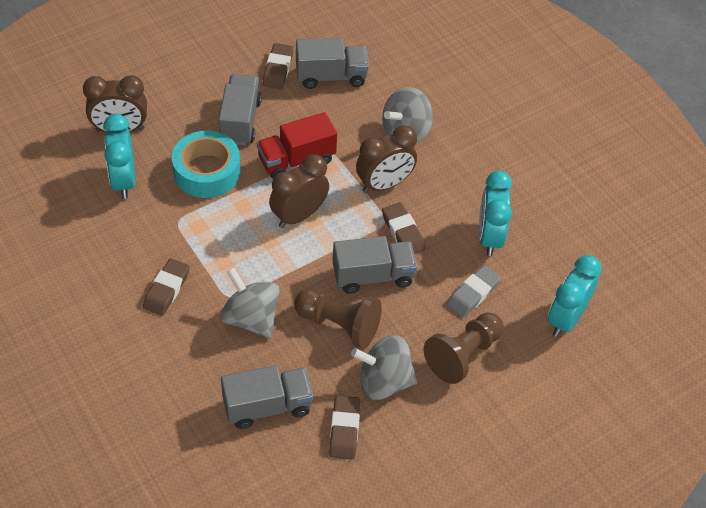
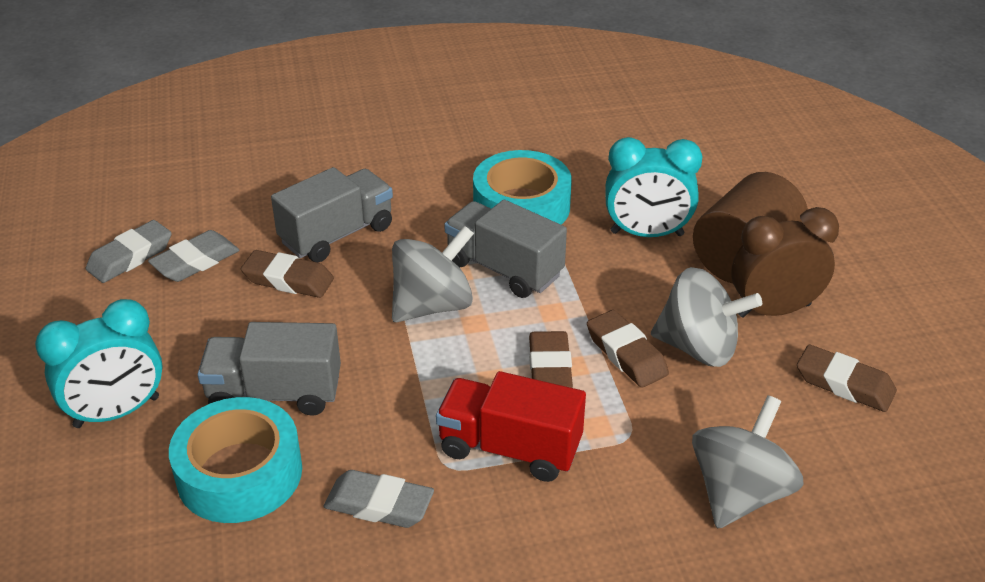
brown clock: [83,75,147,132] [269,154,329,228] [356,125,417,193] = 3 -> [732,207,839,318] = 1
brown cylinder: none = 0 -> [693,172,808,284] = 1
brown pawn: [294,289,382,349] [424,312,504,384] = 2 -> none = 0
grey eraser: [447,265,501,318] = 1 -> [86,220,172,283] [148,230,239,282] [324,470,434,528] = 3
grey truck: [218,74,262,145] [221,365,313,429] [296,38,369,89] [332,236,417,294] = 4 -> [197,322,341,416] [271,167,393,262] [444,200,567,298] = 3
turquoise clock: [103,114,135,199] [479,171,512,256] [548,255,602,337] = 3 -> [35,299,163,428] [605,137,702,237] = 2
turquoise tape: [172,131,241,198] = 1 -> [169,397,302,523] [473,150,572,225] = 2

